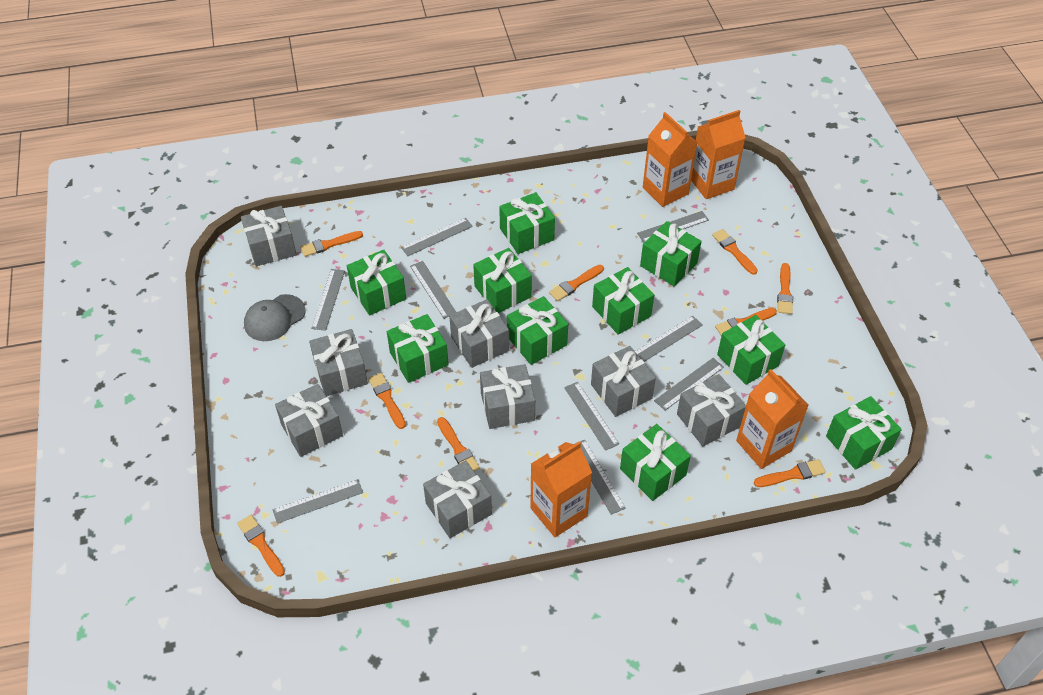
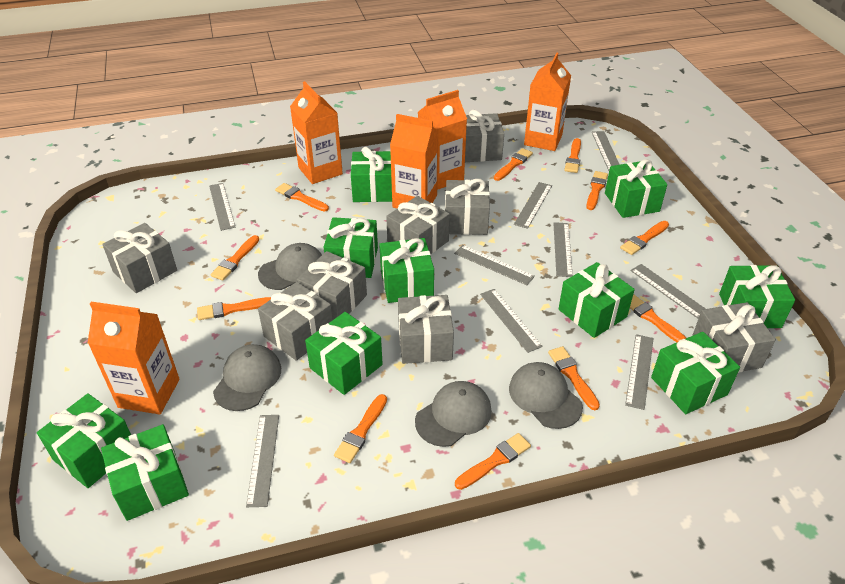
grey cap: [244,294,306,341] = 1 -> [213,344,281,411] [258,243,322,290] [415,381,492,447] [509,362,583,429] = 4
orange brush: [237,515,285,577] [300,231,363,257] [368,373,406,429] [437,417,480,471] [549,265,604,301] [712,229,758,275] [715,308,777,336] [754,459,826,487] [777,263,793,314] = 9 -> [197,297,271,320] [210,235,259,281] [275,183,329,212] [334,394,387,463] [455,433,531,490] [494,148,533,181] [548,346,600,410] [564,138,581,173] [586,171,608,210] [620,221,669,255] [630,294,686,342] = 11
orange carton: [530,442,592,537] [643,112,698,207] [691,110,746,199] [736,369,808,469] = 4 -> [88,302,180,414] [290,81,343,184] [390,114,438,209] [418,90,467,190] [524,53,571,151] = 5

